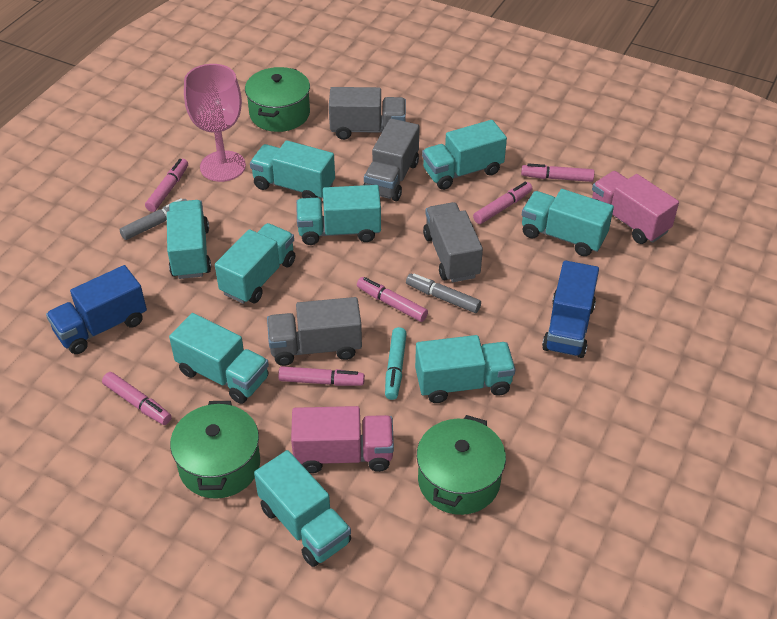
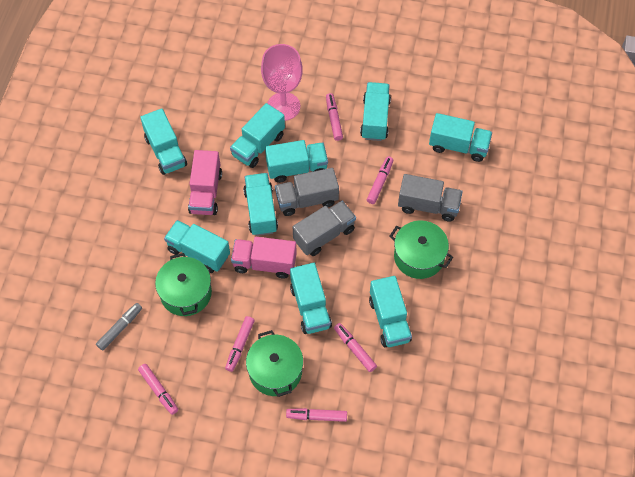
blue truck: [46,265,147,354] [542,260,599,358] = 2 -> none = 0
grey marker: [120,198,188,240] [406,273,481,313] = 2 -> [96,303,142,351] = 1
grey truck: [267,297,362,366] [329,87,406,140] [363,118,420,201] [423,202,483,282] = 4 -> [275,168,339,216] [293,201,356,256] [398,174,463,222] = 3
turquoise marker: [385,327,407,400] = 1 -> none = 0

